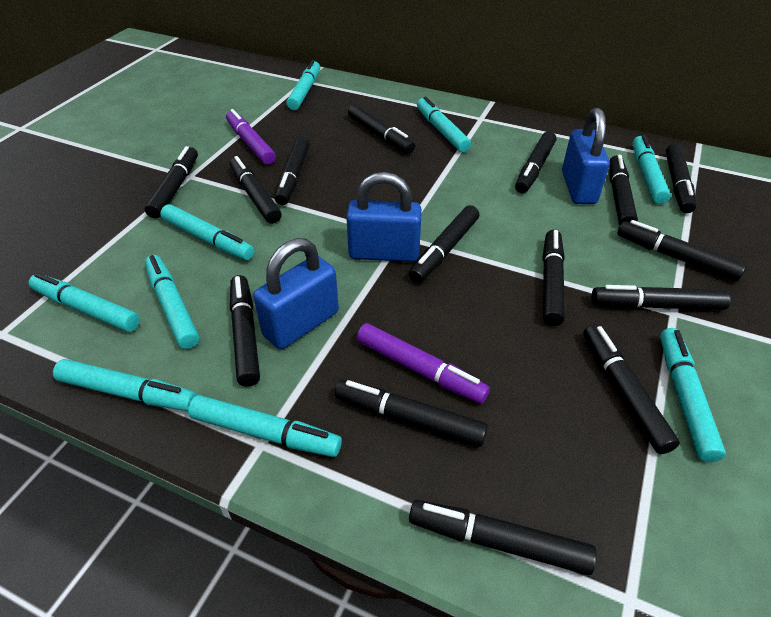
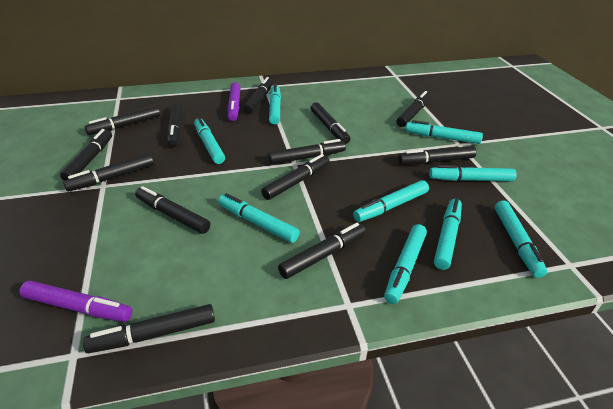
black marker: [145,146,198,219] [230,156,282,224] [230,275,260,387] [274,136,310,205] [335,380,488,447] [348,104,415,154] [409,205,479,283] [409,500,597,575] [515,131,556,193] [543,230,565,326] [583,324,680,454] [591,285,731,310] [609,155,638,225] [617,220,747,281] [666,143,696,213] = 15 -> [60,129,112,180] [63,153,154,192] [83,304,215,353] [84,106,160,135] [135,186,210,234] [167,103,182,147] [243,77,273,114] [261,154,330,200] [268,139,346,164] [278,223,366,279] [311,103,350,144] [396,91,430,127] [398,146,476,165] = 13
blue padlock: [253,238,339,349] [346,172,422,262] [562,108,610,204] = 3 -> none = 0

